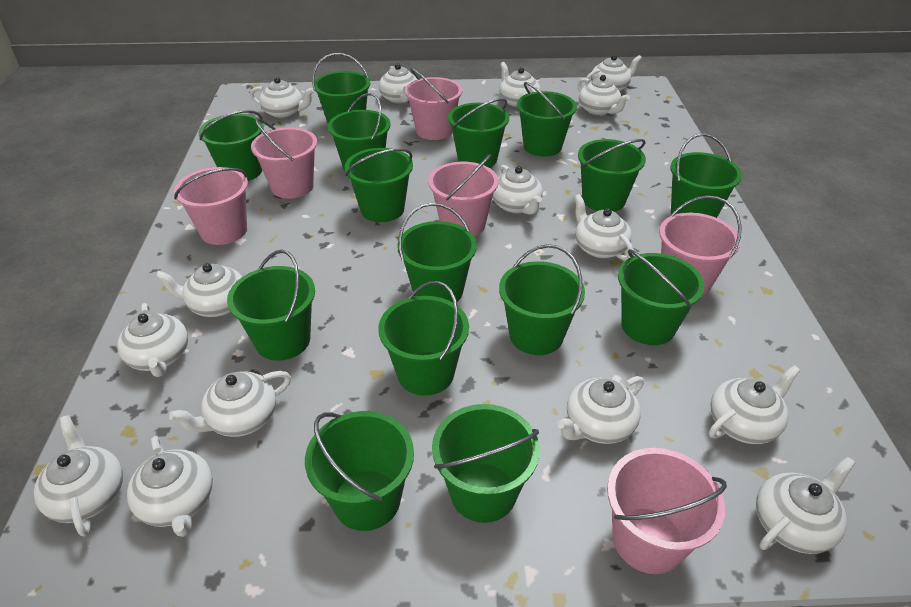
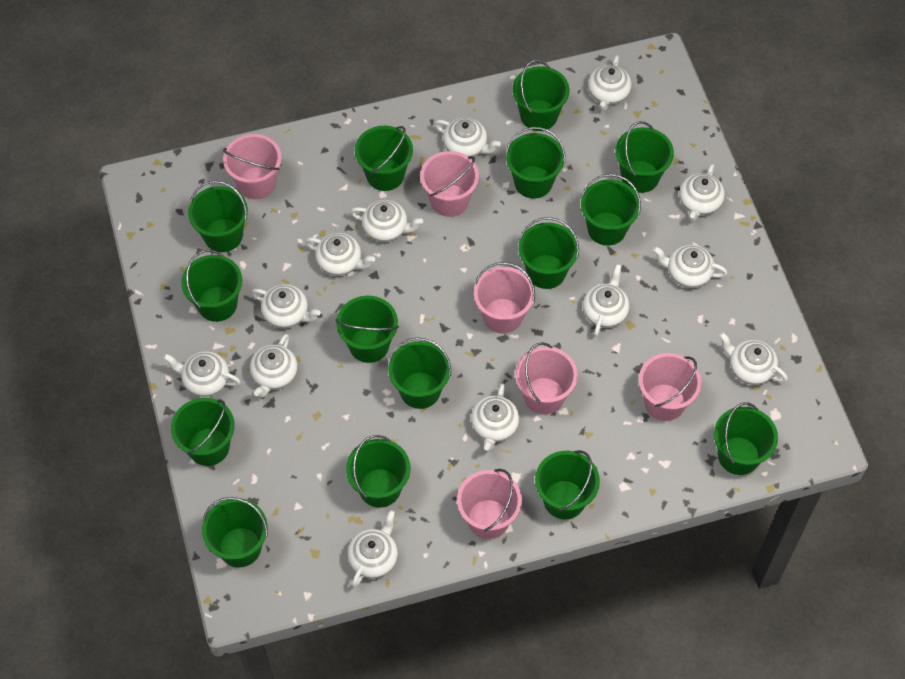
white teapot: [34,415,123,536] [117,303,188,377] [127,436,213,537] [156,263,242,317] [169,371,291,437] [250,77,314,118] [379,64,418,104] [493,165,543,215] [499,62,540,107] [557,376,644,444] [574,194,634,261] [577,75,630,116] [585,55,642,91] [709,365,801,444] [756,457,855,554] = 15 -> [163,351,241,397] [250,334,298,398] [251,284,321,328] [305,233,375,276] [347,510,398,587] [350,200,423,242] [434,118,501,157] [471,383,520,451] [583,264,630,336] [588,55,632,111] [653,245,727,288] [679,164,725,221] [719,332,788,385] = 13

